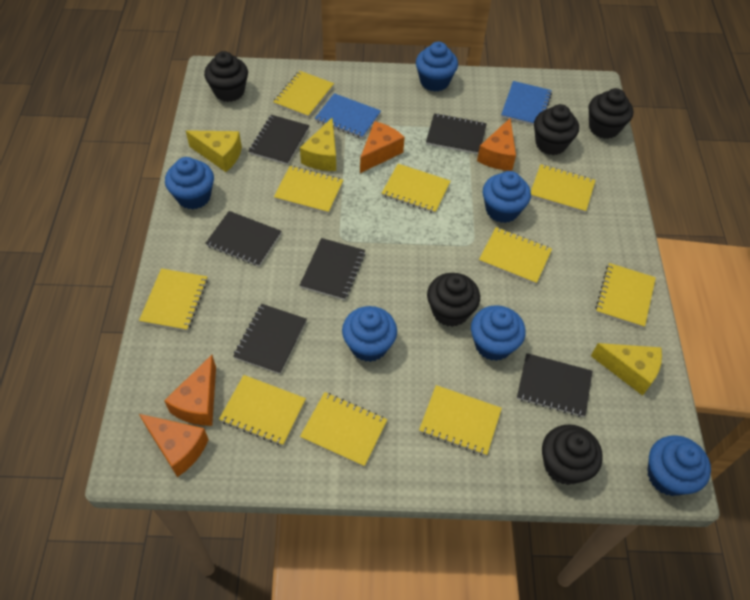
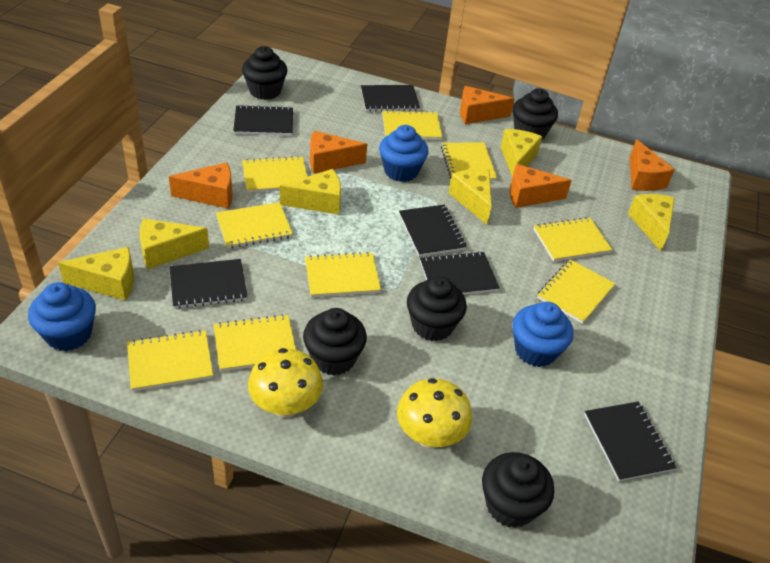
blue cupcake: [165,157,214,210] [342,306,397,362] [416,42,458,92] [471,305,526,361] [483,171,531,223] [647,435,711,496] = 6 -> [28,282,96,351] [379,125,429,182] [512,302,574,367] = 3
blue notebook: [315,93,381,139] [501,81,552,125] = 2 -> none = 0
orange cheese: [139,414,209,477] [164,355,216,426] [360,121,405,173] [477,118,516,171] = 4 -> [169,162,232,209] [310,131,367,174] [460,86,514,124] [510,164,572,208] [630,139,675,191] = 5
yellow cheese: [186,130,242,172] [300,118,336,171] [591,343,662,396] = 3 -> [58,247,134,301] [140,218,209,269] [280,169,341,215] [449,169,492,225] [501,129,542,177] [628,194,675,251] = 6
yellow mushroom: none = 0 -> [248,348,323,418] [397,378,472,449] = 2
yellow notebook: [139,268,208,331] [219,375,306,446] [273,71,334,118] [274,166,343,214] [300,392,387,467] [382,164,451,213] [419,385,502,456] [479,227,552,284] [531,164,595,213] [595,263,656,328] = 10 -> [127,330,213,391] [214,314,296,372] [216,202,293,249] [242,156,308,193] [305,252,381,297] [382,110,442,140] [441,142,497,181] [534,217,613,262] [537,259,615,324] = 9

